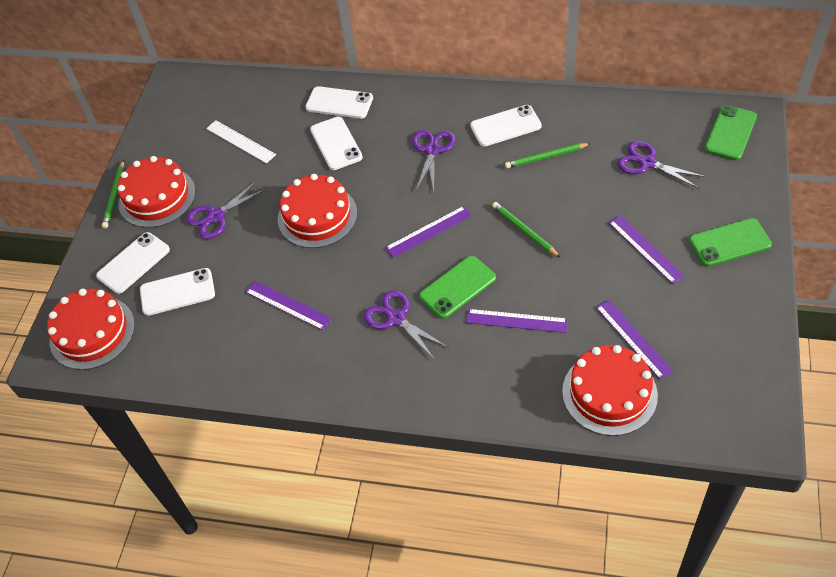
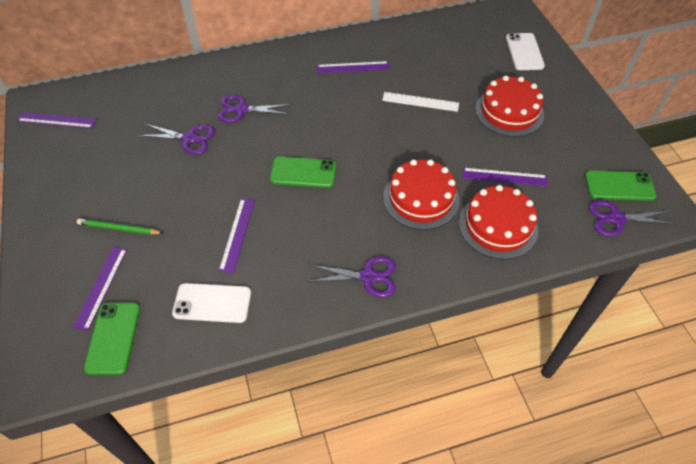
green pencil: [102,160,124,229] [492,202,560,257] [505,143,591,168] = 3 -> [77,219,163,235] = 1
red cake: [47,289,135,370] [117,156,195,228] [278,174,357,248] [562,345,658,436] = 4 -> [383,159,459,230] [459,185,538,260] [475,76,544,137] = 3
white phone: [96,232,170,294] [140,268,215,316] [306,86,373,119] [310,117,363,170] [470,105,542,147] = 5 -> [172,283,251,323] [506,33,545,70] = 2

